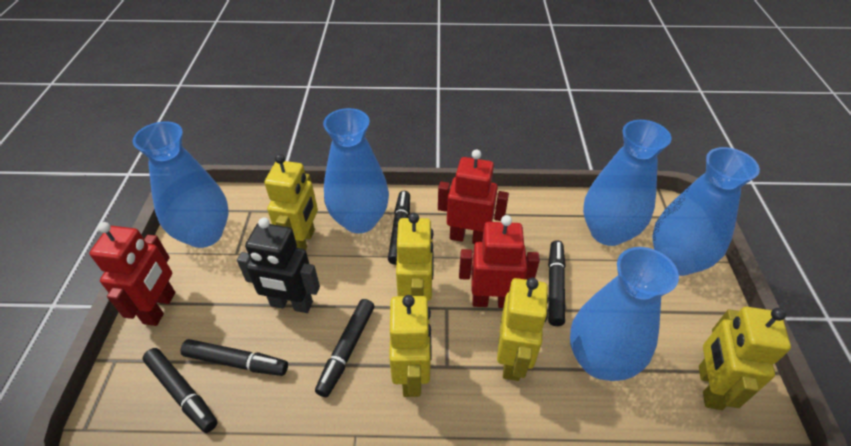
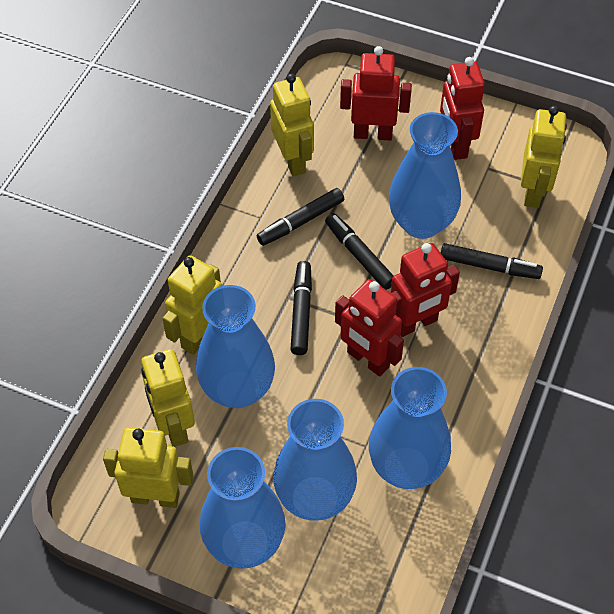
black marker: [143,348,218,433] [181,339,288,376] [315,299,375,397] [388,191,410,265] [548,240,566,326] = 5 -> [257,188,344,246] [290,261,312,355] [325,213,394,290] [441,243,543,279] = 4
black robot: [237,218,320,313] = 1 -> none = 0
red robot: [89,222,175,326] [438,149,509,244] [459,215,540,308] = 3 -> [335,279,404,377] [340,46,412,141] [391,243,460,337] [440,57,485,160] = 4

